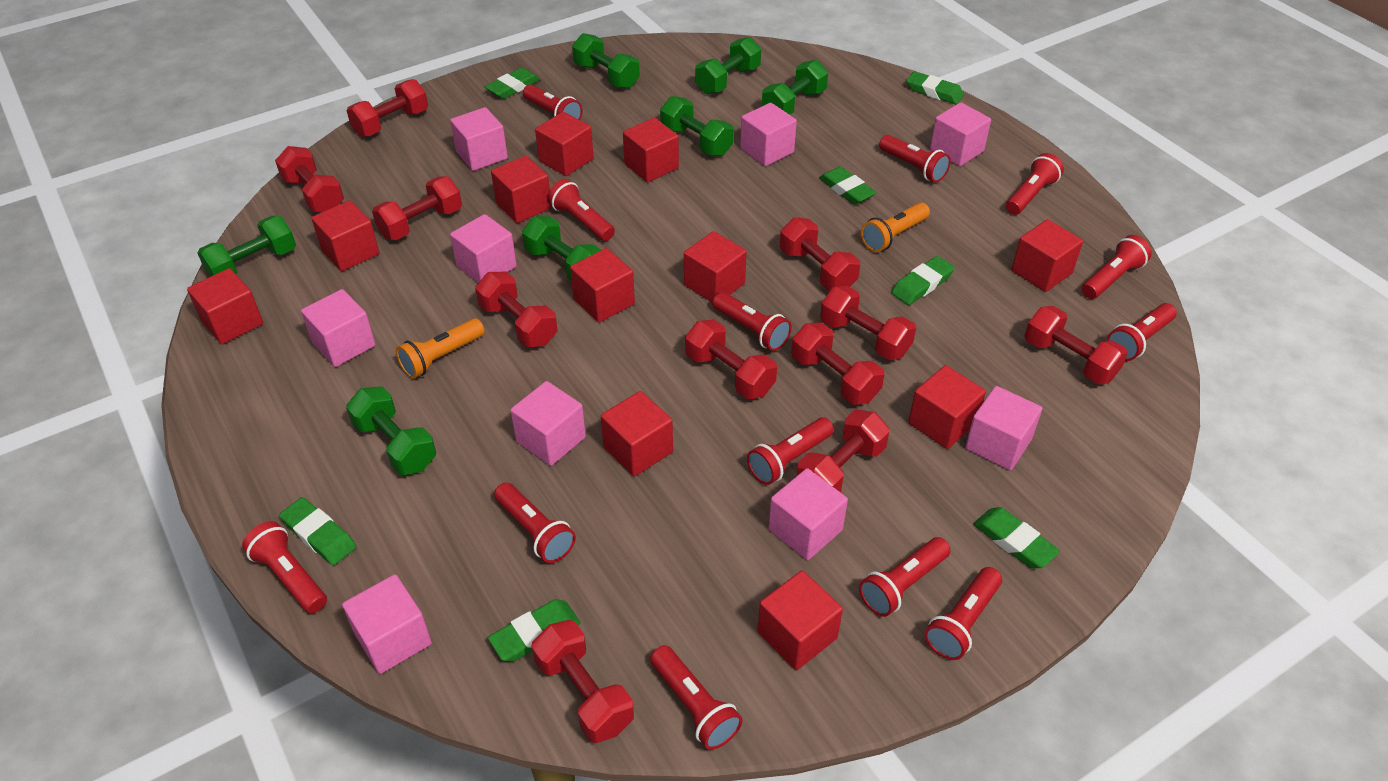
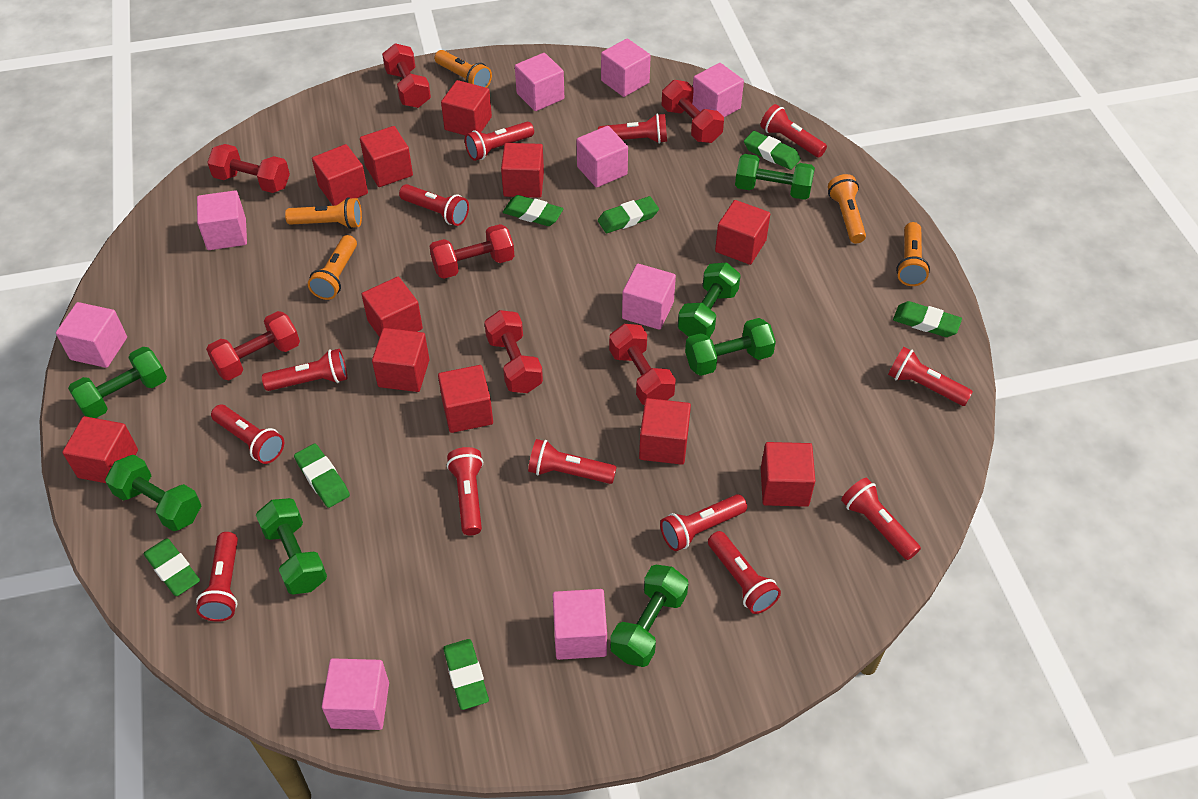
orange flashlight: [396,318,485,379] [861,202,930,252] = 2 -> [285,197,362,229] [308,235,357,300] [435,50,492,88] [828,174,866,244] [896,222,930,286] = 5
red dumbbell: [275,146,344,212] [346,79,428,137] [372,176,462,240] [475,272,558,347] [531,620,634,743] [685,319,777,399] [780,217,860,291] [791,323,885,405] [797,410,889,492] [820,285,916,360] [1025,306,1128,384] = 11 -> [206,311,300,380] [207,144,290,193] [382,43,431,108] [430,224,514,279] [484,310,543,393] [609,324,676,405] [662,80,724,143] = 7

